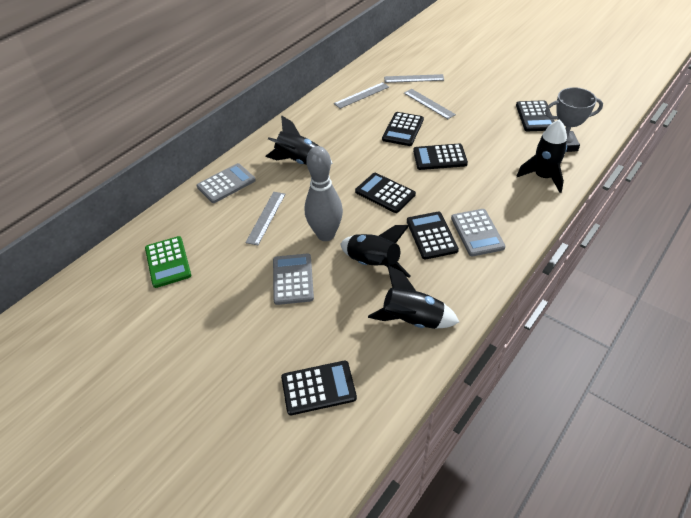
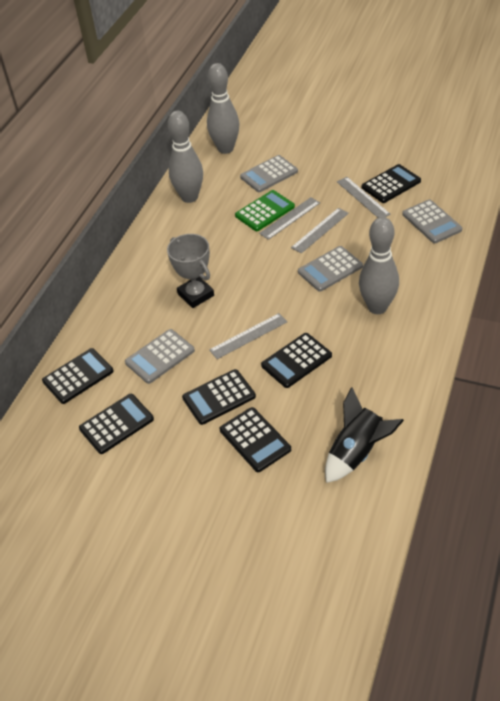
black rocket: [265,115,333,165] [341,225,411,278] [368,265,459,329] [517,119,567,193] = 4 -> [325,387,404,483] = 1
grey bowling pin: [305,146,343,241] = 1 -> [168,111,203,203] [207,63,239,154] [359,217,399,314] = 3
grey calculator: [197,163,256,203] [273,253,314,305] [451,209,505,256] = 3 -> [125,329,195,384] [240,155,298,192] [298,246,363,292] [402,199,462,243] = 4

